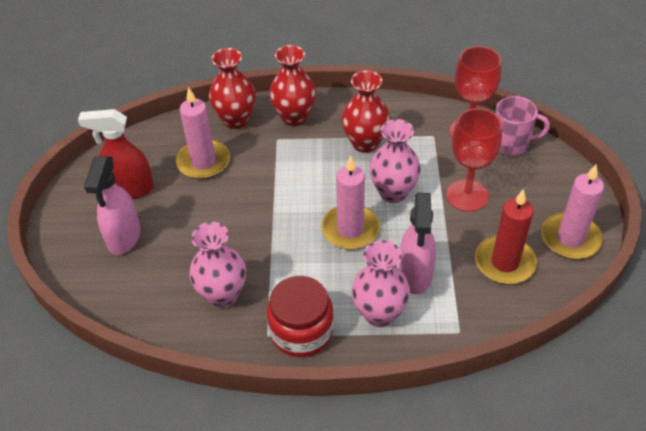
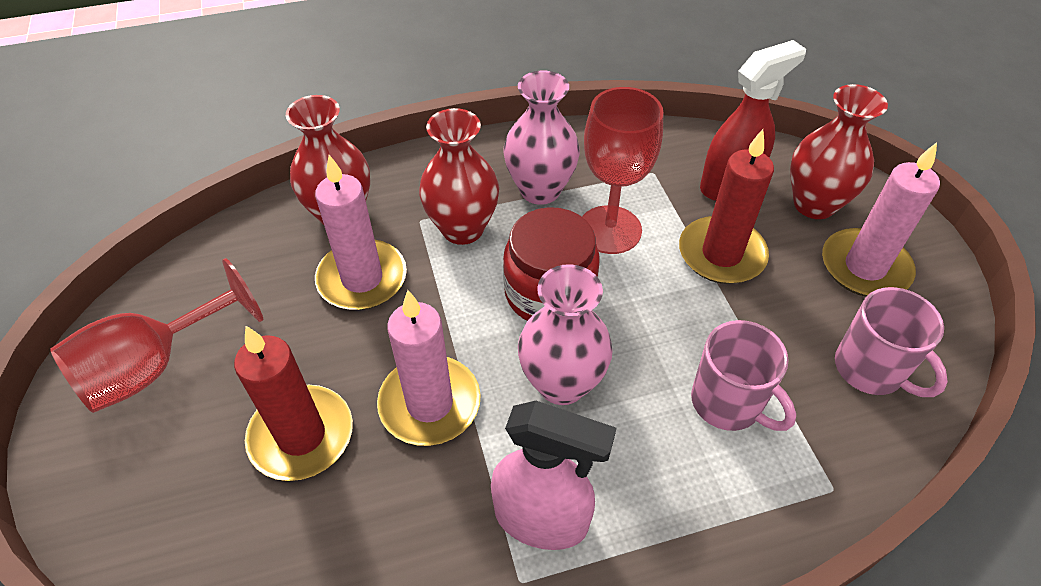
pink mug: [495,96,550,156] = 1 -> [691,320,796,431] [835,287,948,397] = 2
pink spray bottle: [84,156,141,255] [399,193,436,294] = 2 -> [491,401,616,550] = 1
pink vase: [189,222,246,308] [352,240,410,327] [369,119,421,203] = 3 -> [503,71,580,205] [518,264,613,405] = 2
red candle: [475,189,537,284] = 1 -> [234,326,353,481] [679,129,774,284] = 2

